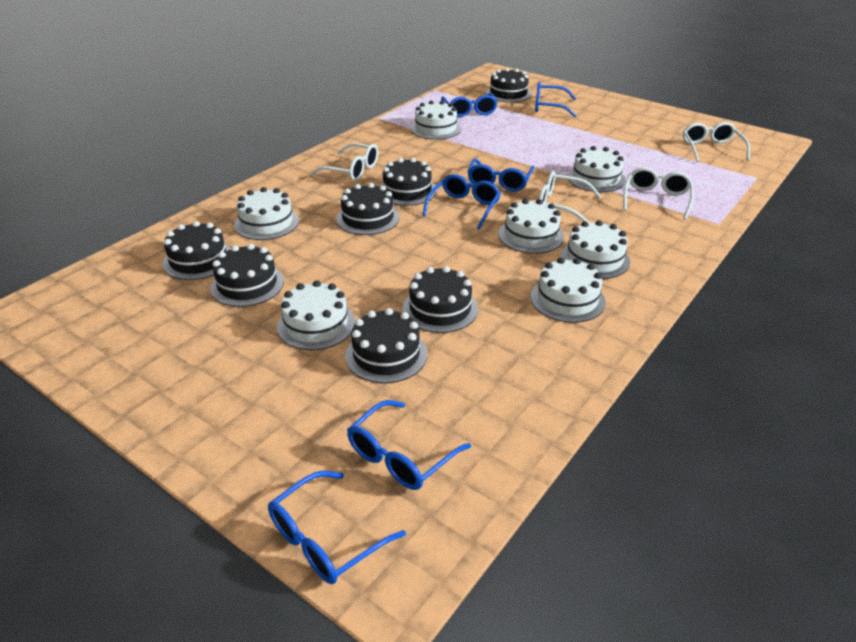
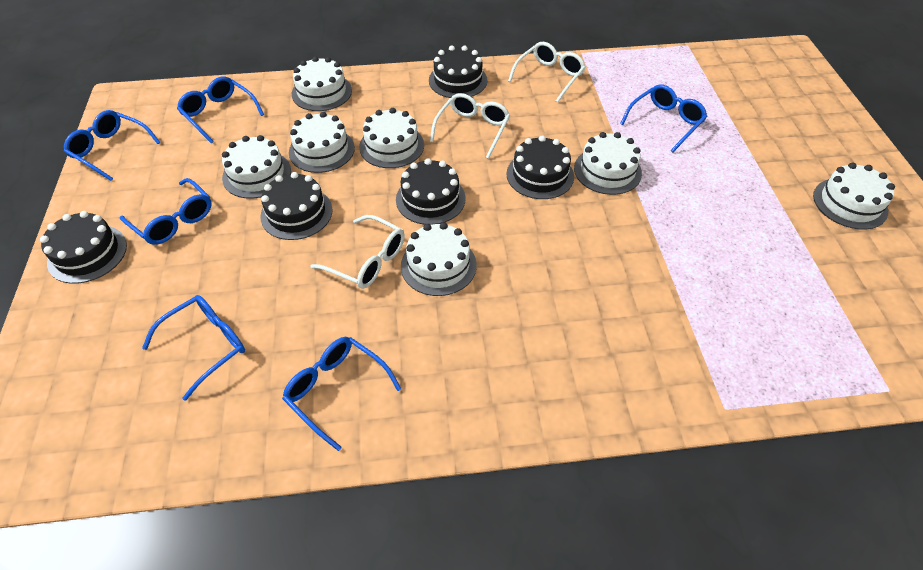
black cake: [162,221,231,280] [210,244,284,307] [336,183,399,235] [345,308,427,383] [379,158,437,206] [403,266,478,333] [486,68,532,102] = 7 -> [40,211,127,284] [260,172,333,240] [396,158,466,225] [429,45,488,98] [506,135,574,199] = 5
white glasses: [311,143,378,181] [539,171,601,223] [623,167,694,220] [683,122,750,162] = 4 -> [311,215,405,289] [430,93,510,159] [508,42,586,103] = 3

